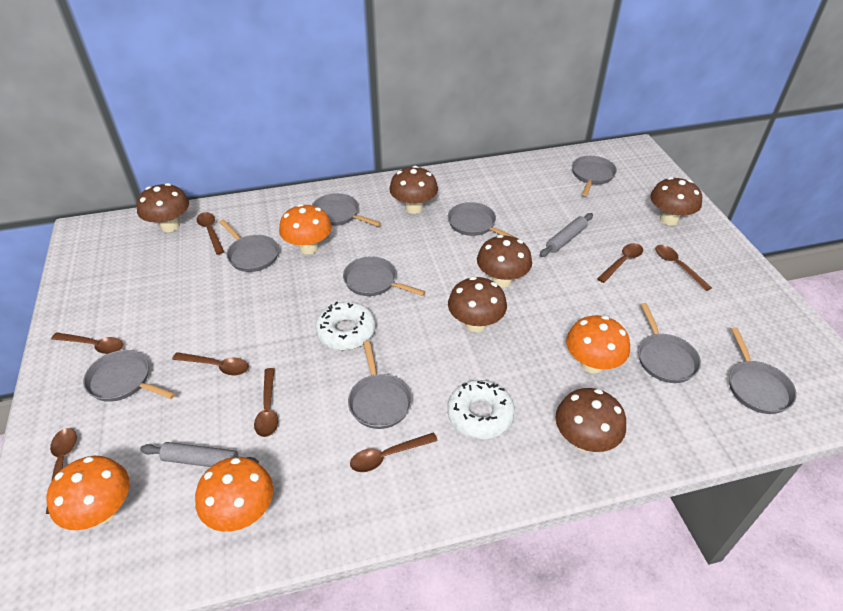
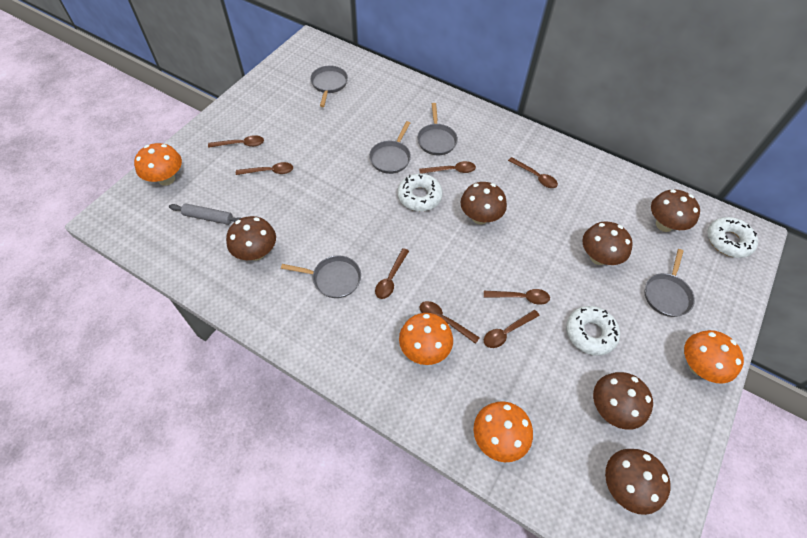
grey pan: [83,350,175,402] [219,219,279,272] [312,193,381,227] [343,256,425,296] [348,341,412,429] [448,202,517,238] [572,156,617,196] [638,303,701,383] [729,327,797,414] = 9 -> [281,255,361,298] [310,66,348,107] [369,121,411,174] [417,103,458,155] [645,249,695,317] = 5
grey rolling pin: [140,442,259,467] [540,213,593,257] = 2 -> [169,203,241,225] = 1
white donut: [315,302,376,350] [447,380,515,439] = 2 -> [397,173,443,211] [566,306,620,356] [707,217,758,258] = 3

